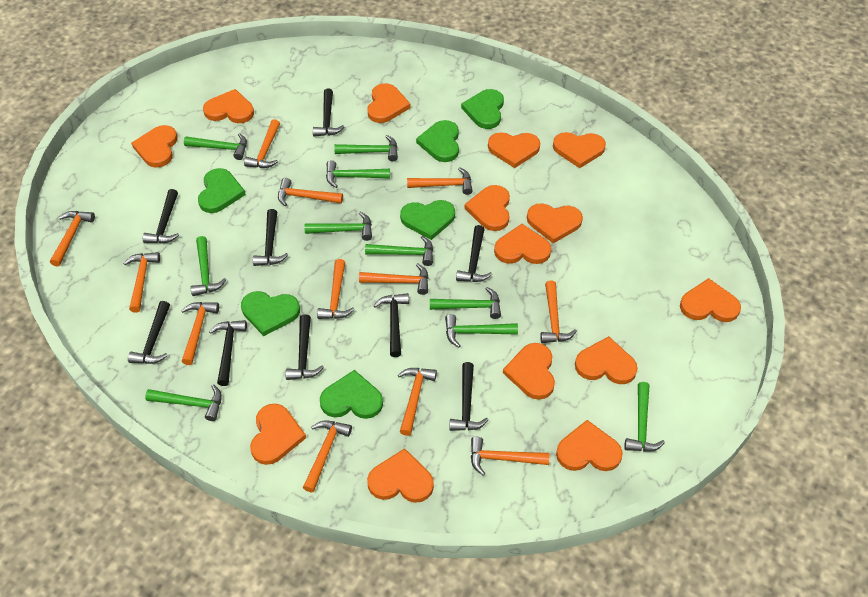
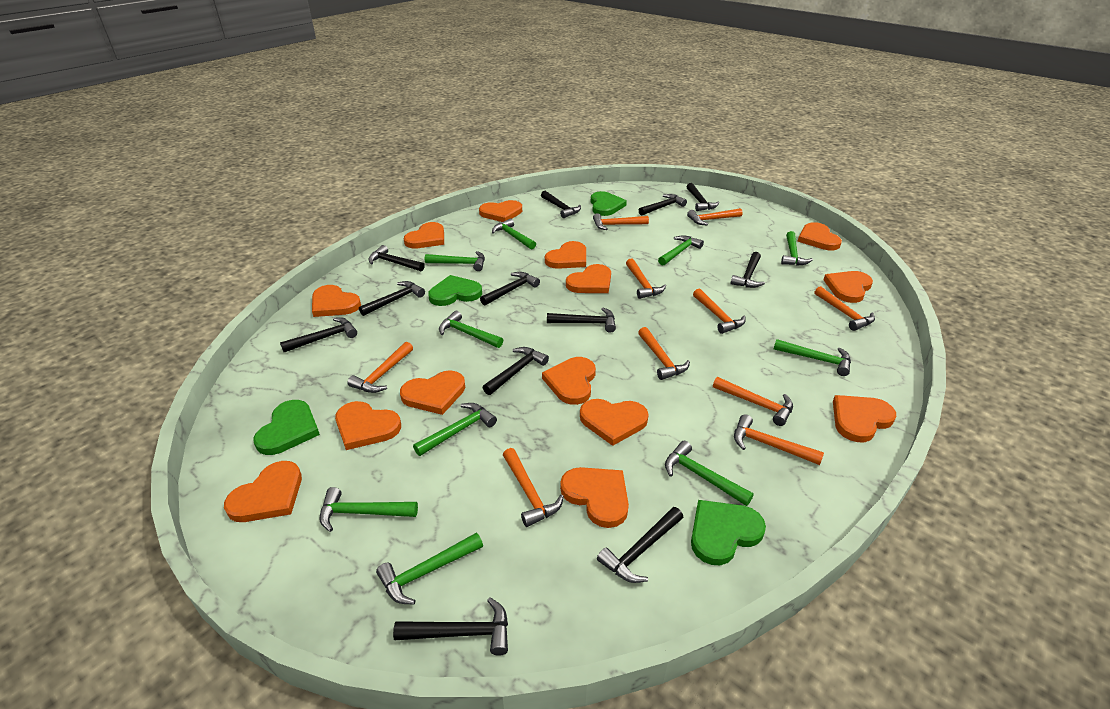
black hammer: [128,301,170,364] [143,189,179,244] [209,320,247,386] [253,209,288,266] [285,314,324,380] [313,89,344,137] [373,293,409,357] [449,362,488,431] [456,225,492,282] = 9 -> [280,317,357,352] [359,281,425,316] [368,245,425,272] [393,597,508,656] [480,272,540,306] [483,347,549,395] [541,191,581,218] [547,308,616,333] [597,507,683,583] [639,194,687,215] [687,183,719,211] [730,252,765,288] = 12
green heart: [198,168,246,213] [241,291,300,336] [320,370,383,419] [400,200,455,240] [416,120,459,162] [461,89,504,129] = 6 -> [253,400,320,455] [428,275,482,306] [591,191,627,216] [691,500,766,565] = 4
orange hammer: [50,211,95,266] [123,252,160,313] [181,302,219,365] [244,119,280,168] [278,178,343,206] [303,420,352,492] [317,259,354,319] [359,263,429,295] [398,368,437,436] [407,167,472,195] [471,437,550,476] [540,280,577,343] = 12 -> [347,342,413,393] [503,448,564,527] [593,213,649,230] [626,258,666,299] [638,327,690,380] [687,208,743,225] [693,289,746,334] [713,377,793,426] [734,414,824,465] [815,286,875,331] = 10

